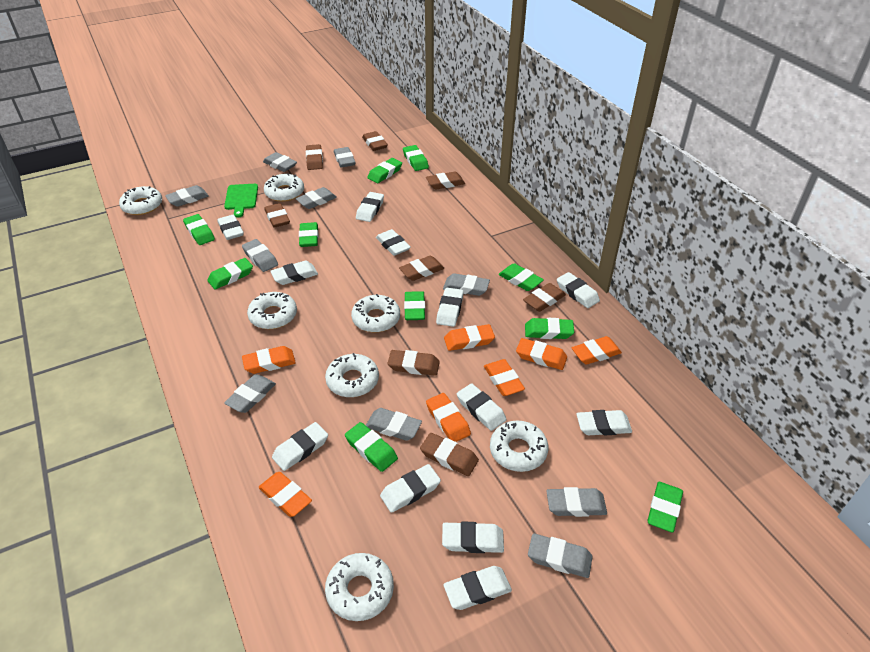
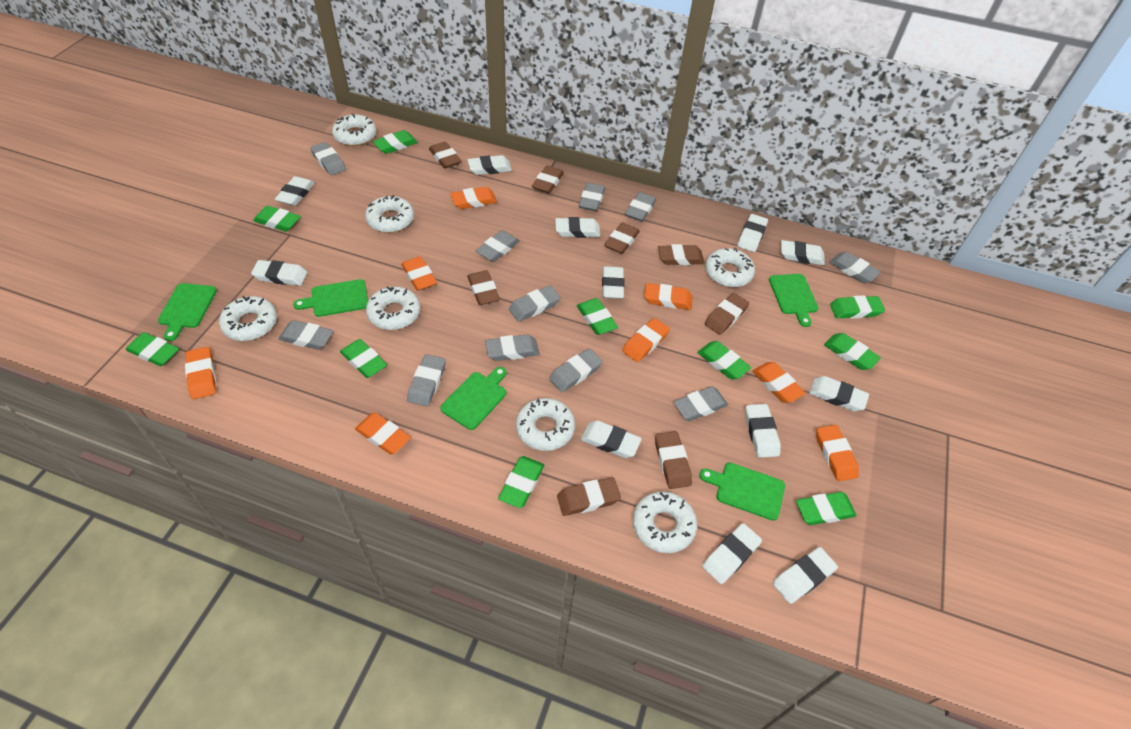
green cutting board: [224,184,258,218] = 1 -> [158,283,217,341] [293,279,368,317] [440,367,507,430] [699,463,785,521] [769,274,818,327] = 5
grey eraser: [165,185,209,207] [224,374,276,413] [242,239,278,272] [263,152,297,172] [296,187,337,209] [334,147,356,168] [366,408,422,441] [443,273,490,296] [528,533,592,578] [546,487,607,517] = 10 -> [279,320,333,350] [310,142,346,176] [407,354,446,406] [476,230,520,262] [485,334,539,361] [509,285,561,322] [549,348,603,392] [579,183,605,211] [625,192,656,221] [674,386,728,421] [829,251,881,283] = 11
orange eraser: [242,346,296,374] [259,472,312,517] [426,393,471,442] [444,324,495,351] [484,359,525,396] [516,338,567,370] [572,336,622,365] = 7 -> [185,347,216,399] [355,413,411,454] [401,256,437,291] [450,187,497,209] [622,318,670,362] [644,283,692,310] [752,362,805,403] [816,425,859,481] = 8

